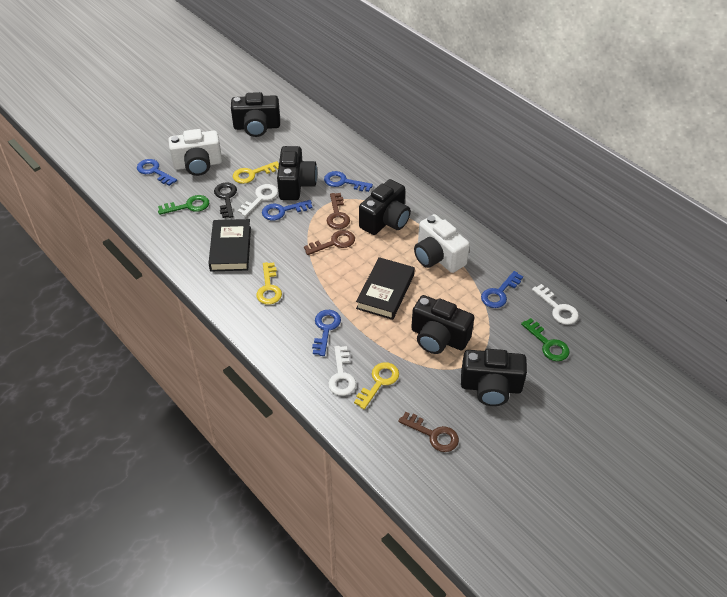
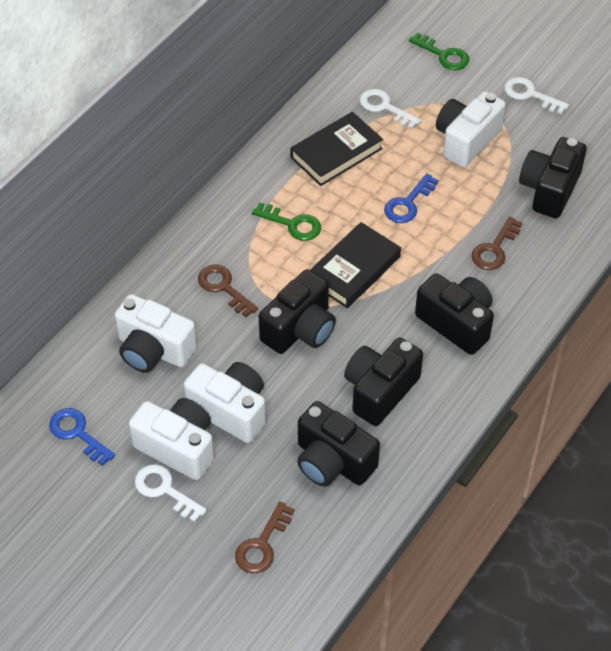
black key: [214,183,237,218] = 1 -> none = 0
blue key: [137,159,177,186] [262,200,313,221] [312,310,341,356] [324,171,373,192] [481,271,523,308] = 5 -> [49,408,115,466] [384,173,438,223] = 2
white camera: [168,129,222,176] [414,214,470,273] = 2 -> [115,294,197,373] [129,398,214,480] [184,362,266,443] [436,91,506,168] = 4
yellow key: [233,161,279,184] [256,262,282,304] [354,362,399,409] = 3 -> none = 0

